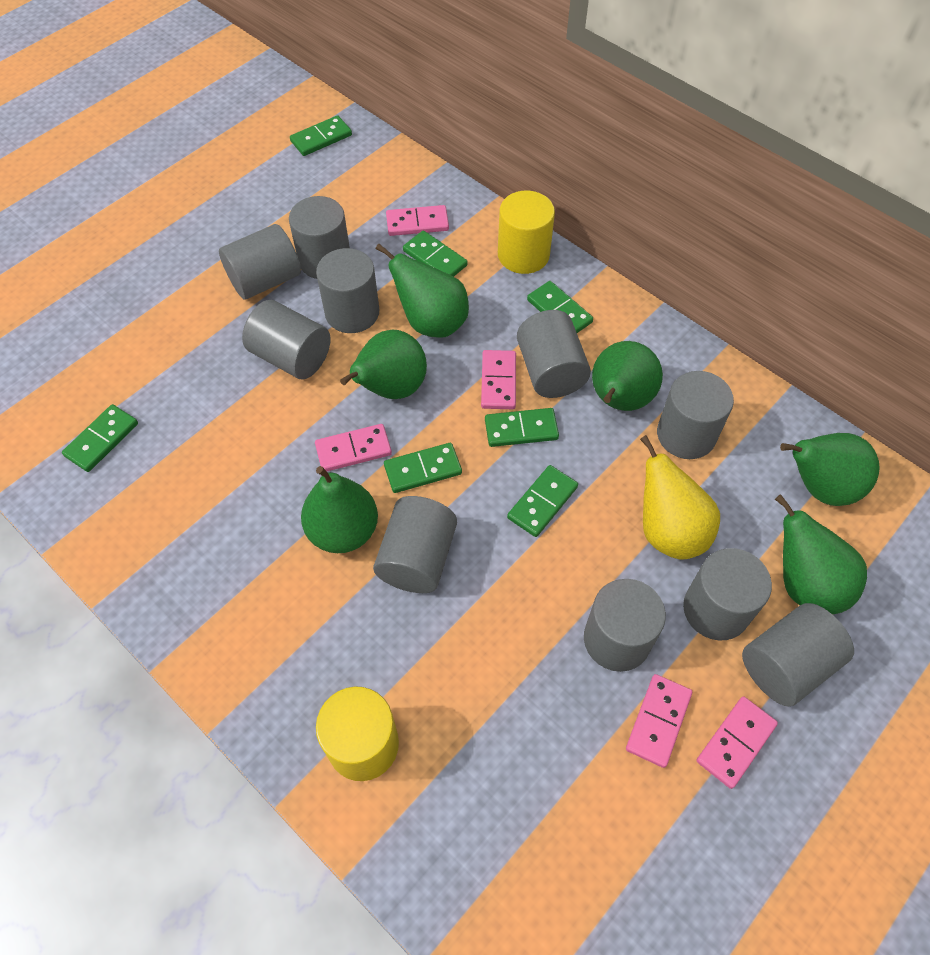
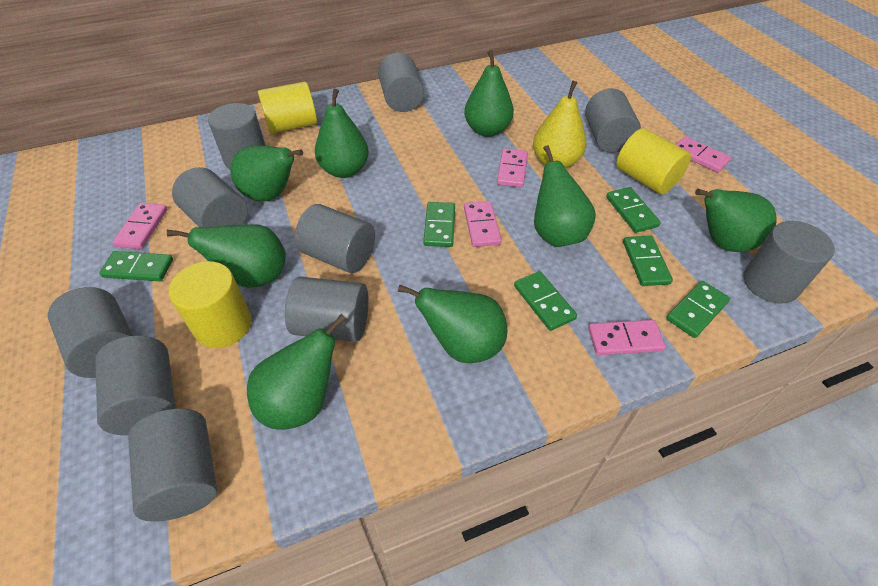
green domino: [62,404,138,472] [290,115,352,156] [384,443,462,493] [403,231,468,277] [485,408,559,447] [507,465,578,537] [527,281,593,333] = 7 -> [99,251,173,281] [423,202,455,247] [514,271,577,331] [606,187,661,233] [623,236,673,286] [666,281,730,338] = 6
green pear: [301,466,378,553] [340,330,427,399] [376,244,469,338] [592,341,663,411] [775,494,867,614] [780,433,880,506] = 6 -> [167,224,286,288] [230,145,303,201] [247,314,346,430] [315,89,369,178] [398,285,507,363] [464,50,514,137] [534,145,596,247] [695,189,776,252] = 8
yellow cylinder: [316,687,399,781] [498,191,555,274] = 2 -> [169,261,252,348] [258,82,317,134] [616,128,691,195] = 3

